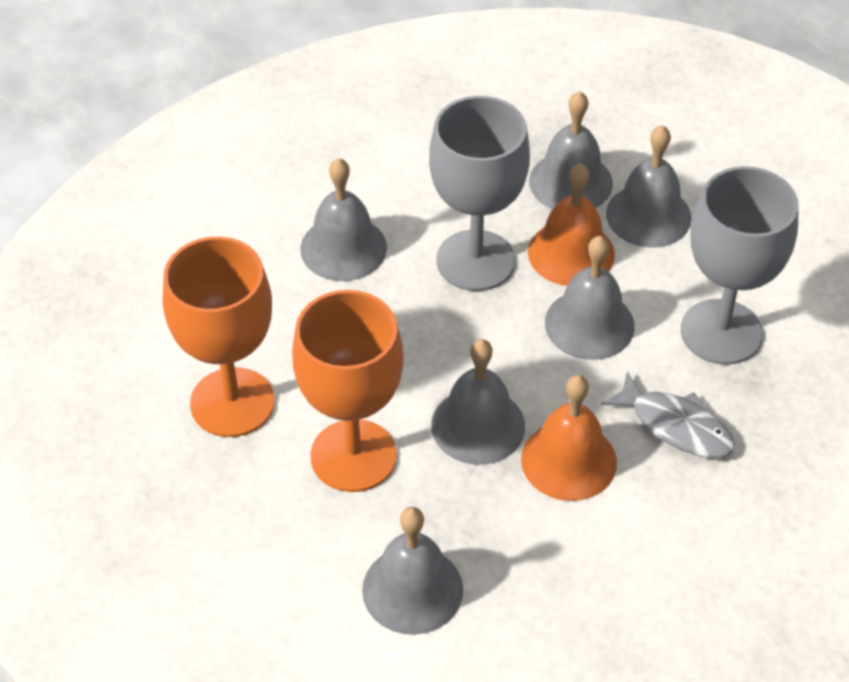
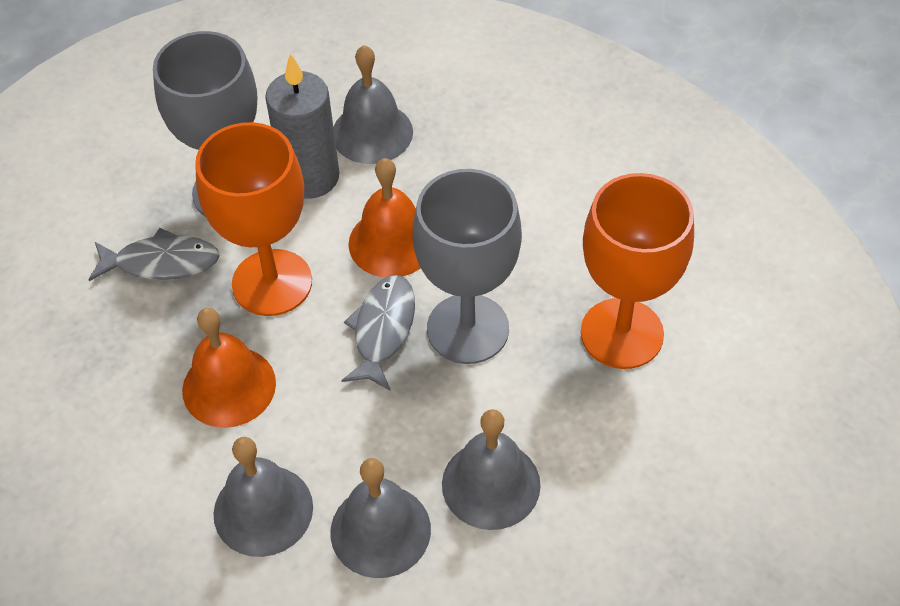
grey bell: [300,158,387,281] [362,507,463,635] [431,339,525,465] [529,91,613,209] [545,236,635,360] [606,125,692,247] = 6 -> [213,437,313,557] [330,458,431,578] [333,45,413,164] [442,409,541,530] = 4
grey candle: none = 0 -> [265,53,339,199] = 1
grey fish: [601,371,735,458] = 1 -> [88,228,220,281] [341,275,415,391] = 2

